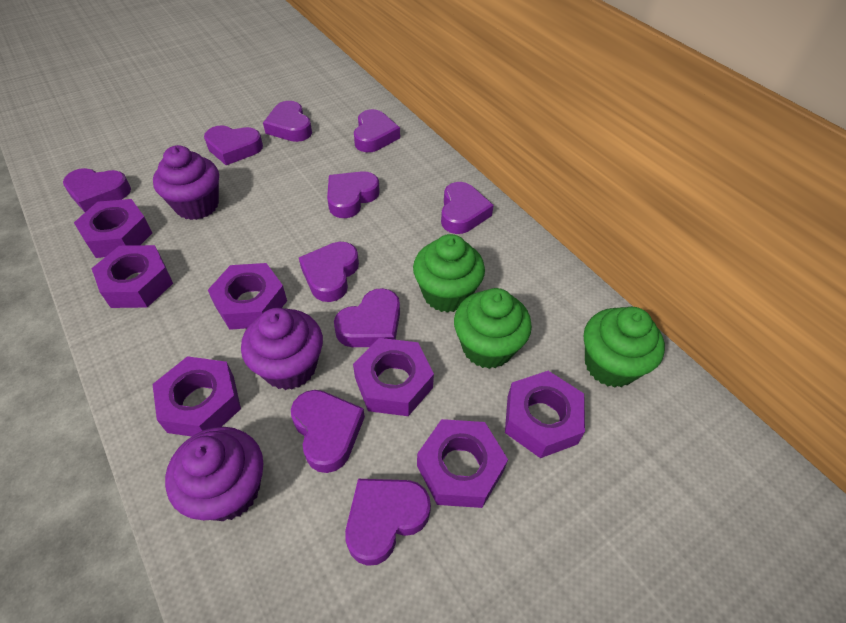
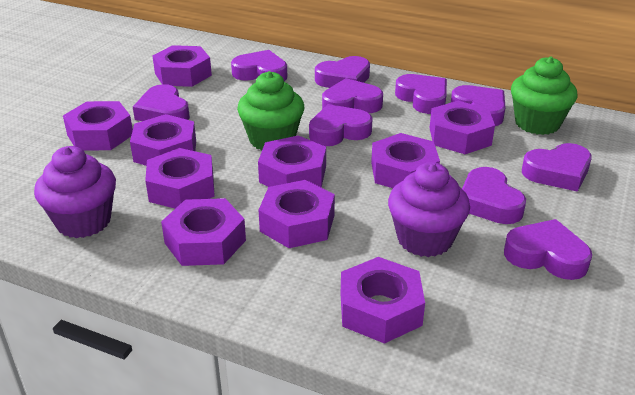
green cupcake: [413,234,485,313] [454,288,532,369] [584,307,665,388] = 3 -> [237,71,304,151] [511,57,577,135] = 2
purple cupcake: [153,145,219,220] [165,427,264,521] [241,308,323,390] = 3 -> [34,146,116,238] [388,162,470,257] = 2
purple nut: [74,199,152,258] [91,245,173,308] [152,356,241,437] [208,263,287,330] [353,338,434,416] [417,419,508,508] [505,371,585,458] = 7 -> [63,101,133,151] [130,114,196,166] [145,148,215,209] [152,45,212,87] [161,198,246,266] [258,135,326,187] [259,180,335,248] [340,257,425,344] [371,133,440,188] [430,101,495,154] = 10

